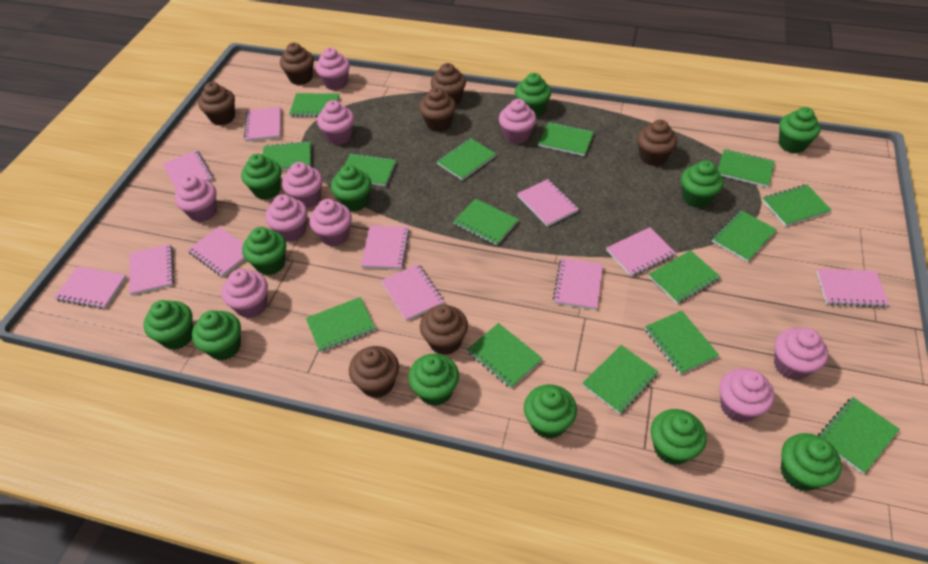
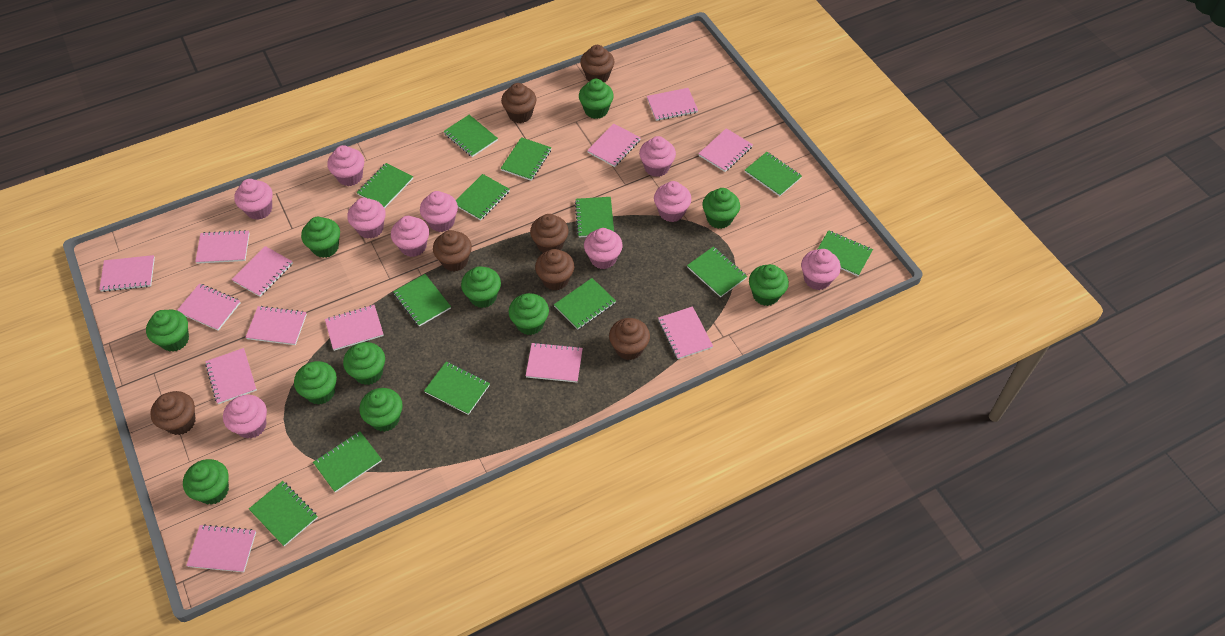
green cupcake: [144,300,193,350] [192,310,241,361] [241,154,282,200] [242,227,286,275] [331,165,372,212] [408,354,459,406] [515,73,551,117] [524,384,577,439] [651,409,707,465] [681,160,723,208] [779,107,821,153] [781,433,842,491] = 12 -> [146,310,189,352] [183,459,229,505] [294,361,337,404] [301,217,340,258] [343,342,385,385] [359,388,403,432] [461,266,501,308] [509,293,549,335] [579,79,614,119] [702,188,740,229] [749,264,789,306] = 11
green notebook: [263,141,311,170] [289,93,340,117] [306,297,376,352] [344,153,396,186] [436,138,496,180] [453,199,519,246] [467,323,543,388] [538,122,594,156] [582,345,659,414] [645,311,719,375] [648,250,721,304] [712,210,777,262] [718,149,775,187] [762,185,832,226] [818,397,900,474] = 15 -> [249,481,318,546] [313,431,382,492] [357,163,413,208] [393,274,451,327] [424,362,490,415] [443,115,498,157] [456,174,510,220] [501,137,551,181] [554,278,616,329] [575,197,614,238] [687,246,747,297] [745,152,802,196] [818,230,873,276] = 13
pink notebook: [54,266,127,309] [129,244,174,295] [163,150,213,191] [188,227,245,277] [244,107,281,142] [361,225,410,270] [381,264,444,321] [517,179,579,227] [553,258,603,310] [606,227,676,277] [817,268,889,308] = 11 -> [99,255,155,292] [177,283,240,331] [186,524,256,572] [195,230,250,264] [205,348,257,404] [232,246,293,297] [245,306,307,345] [325,305,384,351] [526,343,583,383] [587,123,641,167] [647,88,698,121] [658,306,713,359] [698,128,753,172] = 13

